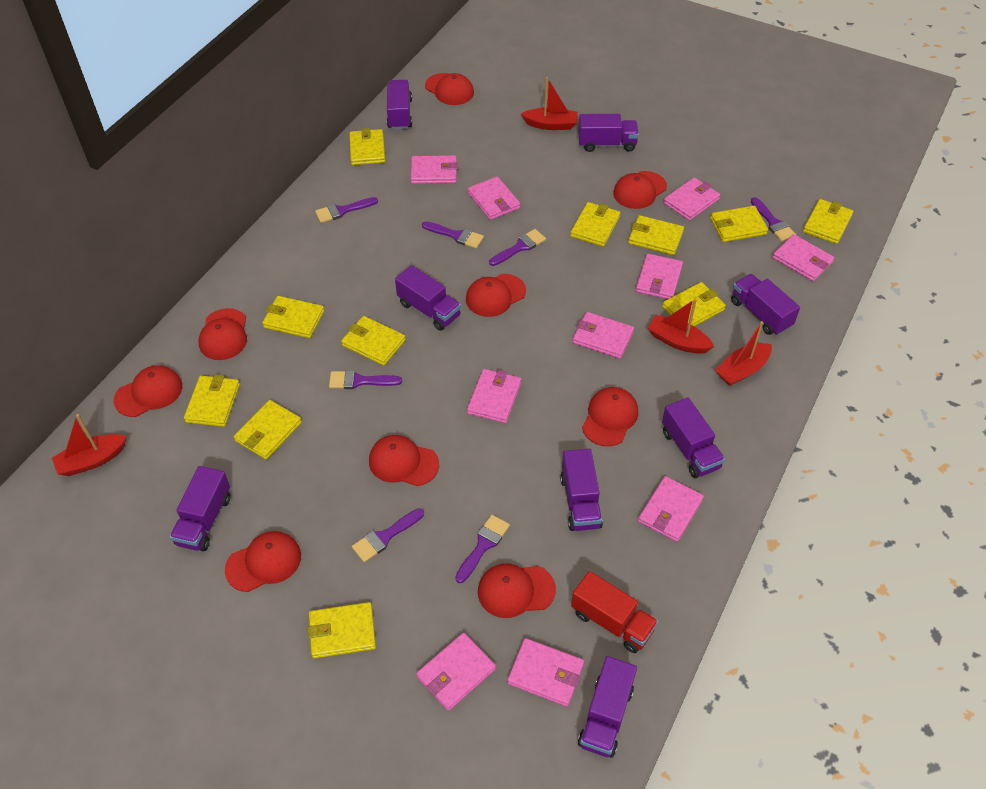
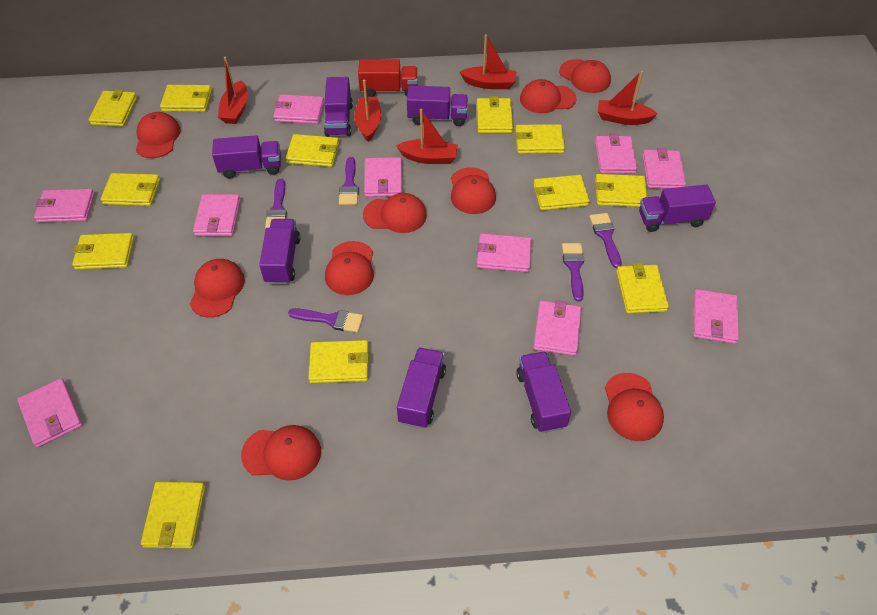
purple brush: [315,197,378,223] [329,370,402,389] [352,508,424,562] [422,221,484,248] [455,515,510,583] [489,229,546,266] [751,197,796,242] = 7 -> [265,179,287,228] [288,308,363,333] [339,157,359,205] [562,243,584,302] [589,213,622,268] = 5
purple truck: [170,466,230,551] [387,80,412,129] [395,265,461,331] [560,449,603,531] [578,114,639,152] [578,656,637,758] [662,398,725,478] [731,274,800,335] = 8 -> [212,135,281,178] [259,219,300,284] [324,77,353,137] [397,347,446,428] [407,86,468,126] [516,351,571,433] [639,185,716,232] = 7
red boat: [52,414,127,476] [521,77,578,130] [648,299,714,354] [715,321,772,386] = 4 -> [218,57,248,124] [354,80,382,142] [396,109,458,164] [460,34,517,89] [598,71,658,125] = 5
yellow wallet: [184,375,240,427] [234,400,302,460] [262,296,324,338] [307,602,376,658] [341,316,406,366] [349,128,385,165] [570,202,620,247] [628,215,684,255] [662,282,726,326] [710,206,768,242] [803,199,853,244] = 11 -> [72,233,134,270] [89,89,137,127] [101,173,160,206] [141,482,205,548] [160,85,212,112] [286,134,339,167] [309,340,369,383] [477,96,513,133] [515,124,565,154] [533,175,590,210] [595,174,647,207] [616,263,669,313] = 12

